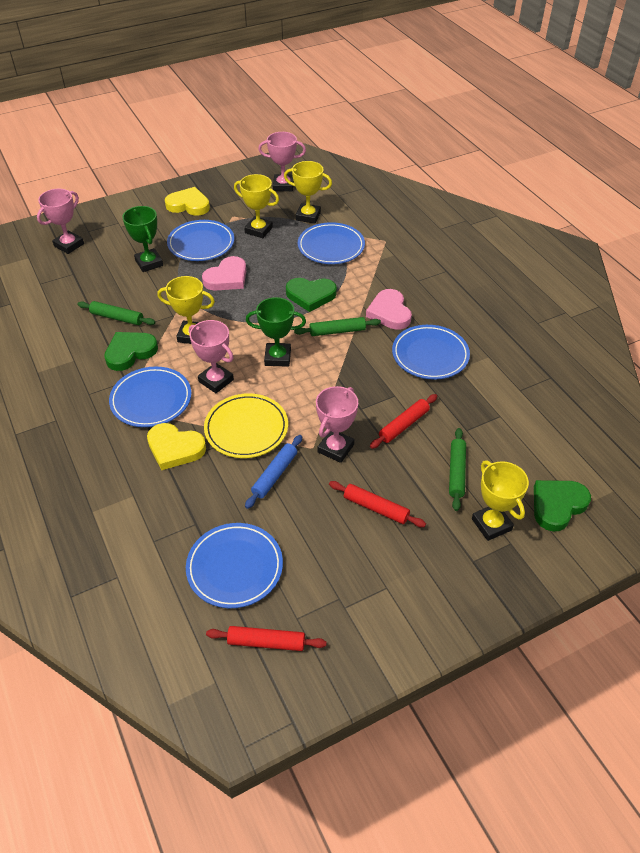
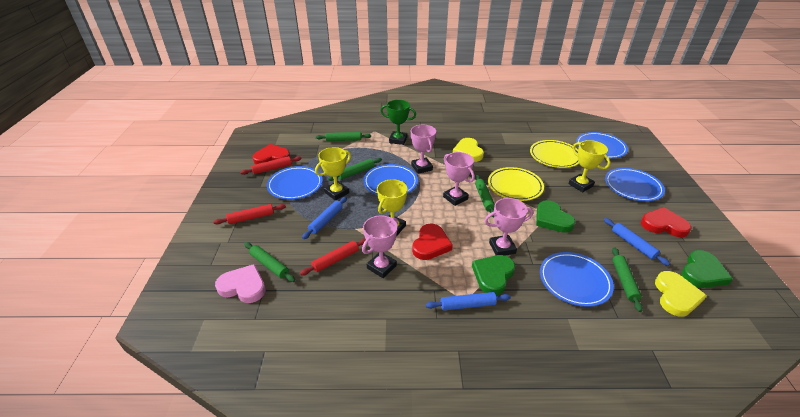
blue rolling pin: [245,435,302,509] = 1 -> [302,197,347,239] [426,292,511,311] [604,218,670,266] = 3
green rolling pin: [77,301,155,325] [294,317,381,336] [449,428,466,511] = 3 -> [244,242,295,282] [316,132,371,141] [328,158,382,181] [475,175,495,217] [612,247,643,312] = 5
green trophy: [122,206,163,272] [246,297,306,367] = 2 -> [380,100,416,145] = 1
pink heart: [202,256,246,291] [366,289,412,330] = 2 -> [215,264,266,303] = 1
red heart: none = 0 -> [252,144,290,164] [412,223,453,260] [641,207,691,237] = 3
yellow plate: [204,393,288,458] = 1 -> [488,167,544,201] [530,140,579,168] = 2
yellow trophy: [157,276,215,344] [234,174,279,238] [284,161,332,224] [472,461,529,541] = 4 -> [315,147,351,201] [377,179,407,237] [568,140,610,192] = 3

